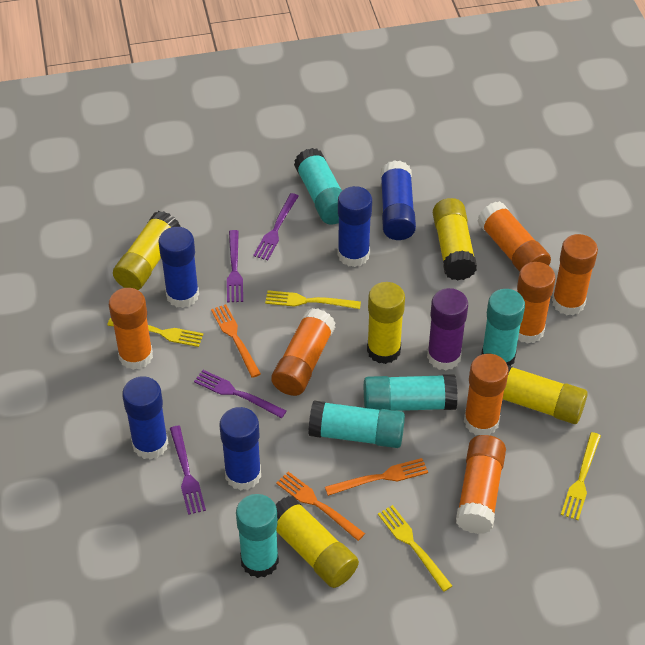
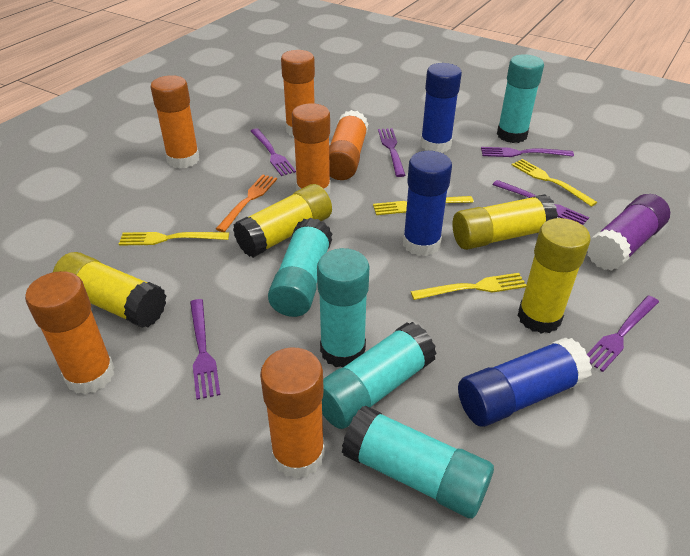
blue glue stick: [122,376,168,460] [158,227,199,308] [220,407,261,491] [338,186,372,267] [380,160,416,240] = 5 -> [403,151,452,256] [420,63,462,153] [458,337,592,427] = 3
orange fork: [211,304,261,378] [276,471,365,541] [325,458,428,496] = 3 -> [216,175,277,232] = 1
orange glue stick: [109,288,153,370] [271,308,336,396] [456,435,506,534] [464,354,509,435] [477,201,551,272] [517,262,555,344] [552,234,598,315] = 7 -> [25,271,114,394] [151,75,199,168] [260,348,325,479] [281,50,315,137] [292,103,331,195] [329,110,369,180] = 6
purple fork: [170,426,206,515] [194,370,286,418] [227,230,243,303] [253,193,299,260] = 4 -> [190,299,220,400] [251,128,296,176] [378,128,406,177] [481,147,574,157] [493,180,589,225] [587,296,659,372] = 6
yellow glue stick: [113,211,181,290] [276,496,359,588] [367,282,405,364] [433,198,477,281] [503,365,588,424] = 5 -> [53,252,166,328] [233,184,332,258] [452,194,558,250] [518,218,591,334] = 4

